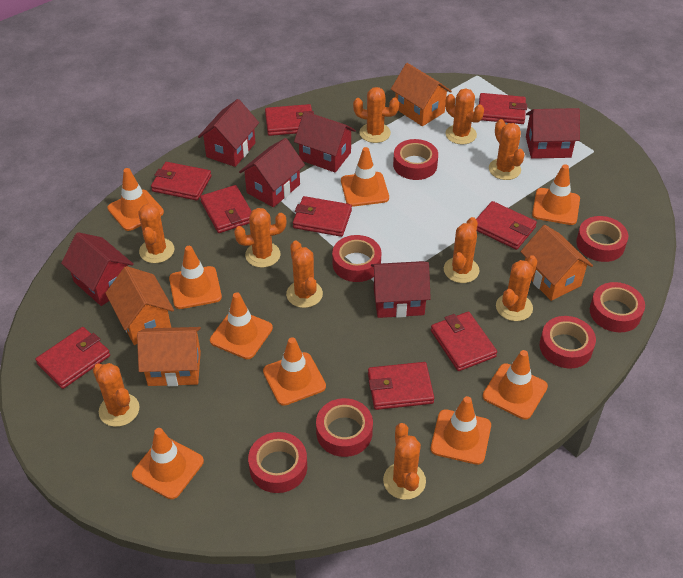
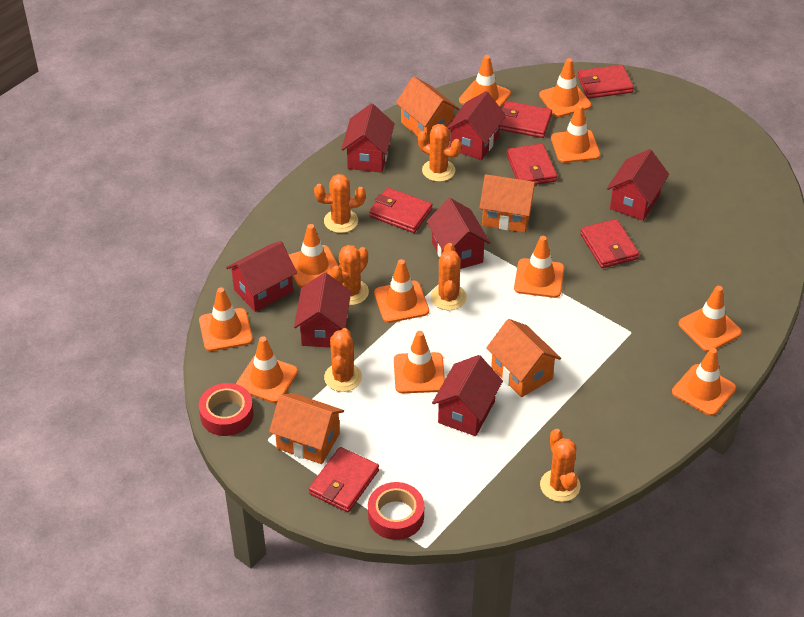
orange cactus: [93,363,140,427] [138,204,175,263] [234,208,286,268] [286,241,323,308] [353,87,399,143] [383,423,426,500] [444,217,479,283] [445,88,484,145] [489,119,525,180] [496,255,537,321] = 10 -> [314,174,366,233] [324,328,362,392] [331,245,369,305] [418,124,461,182] [430,243,467,310] [540,429,581,502] = 6
orange traffic cone: [108,168,164,231] [132,428,204,499] [169,246,222,309] [210,292,273,359] [263,337,326,406] [341,147,389,207] [431,396,491,465] [483,350,548,419] [532,164,580,225] = 9 -> [199,287,253,351] [236,336,298,403] [289,224,339,287] [374,259,429,323] [394,331,445,393] [459,55,511,108] [514,236,564,298] [539,58,591,117] [551,104,600,163] [672,348,736,416] [678,286,742,352] = 11
red house: [61,232,134,306] [198,99,259,167] [239,138,305,207] [294,111,356,172] [371,261,431,318] [526,108,580,159] = 6 -> [226,241,297,312] [294,272,351,348] [341,104,394,173] [426,198,490,269] [432,355,503,436] [447,91,506,160] [607,149,669,221] = 7
red tape: [248,432,307,493] [316,398,373,457] [332,235,381,282] [393,139,438,180] [540,316,596,368] [576,216,628,262] [590,282,645,332] = 7 -> [199,383,254,436] [368,482,424,540] = 2
red wallet: [35,327,110,389] [151,162,211,201] [200,185,252,233] [265,104,314,136] [293,196,352,237] [368,362,434,410] [431,312,497,371] [476,201,537,250] [479,93,527,124] = 9 -> [309,447,379,512] [369,188,433,233] [500,101,552,138] [506,143,557,184] [578,65,634,98] [580,219,639,268] = 6

